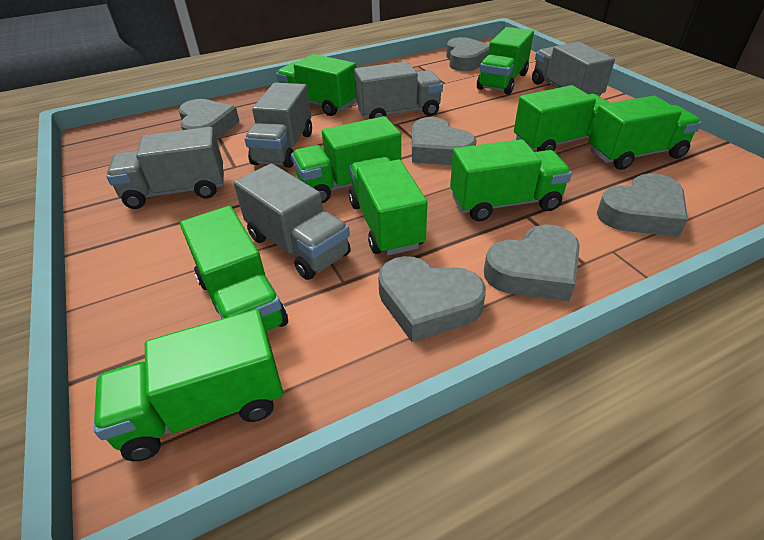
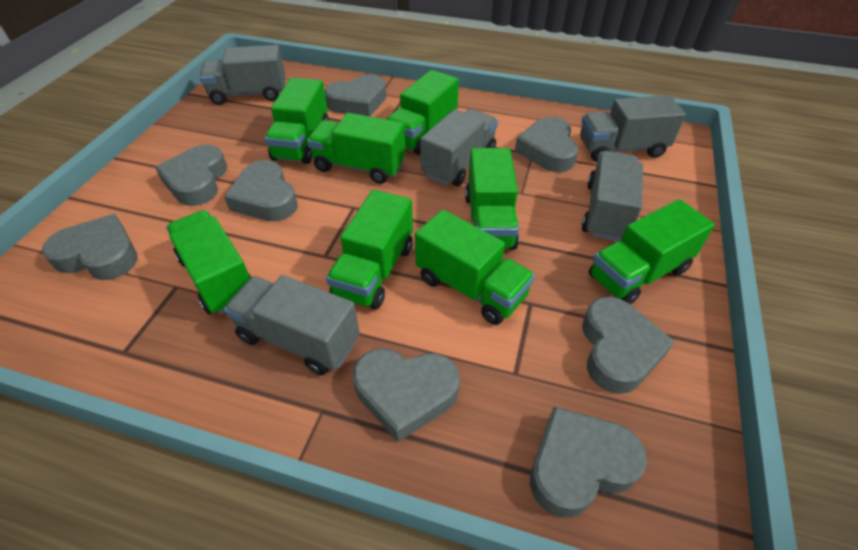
green truck: [94,309,283,461] [180,206,288,332] [276,54,357,116] [292,116,401,203] [349,157,428,256] [450,139,572,221] [477,27,534,95] [514,85,610,152] [588,96,702,170] = 9 -> [166,210,252,314] [264,78,329,164] [307,113,406,184] [326,190,413,310] [386,70,459,155] [415,210,535,325] [465,148,519,250] [589,199,715,304] = 8
grey heart: [178,99,240,139] [378,256,486,342] [412,117,476,165] [446,37,490,71] [484,225,580,301] [597,173,688,237] = 6 -> [42,214,138,280] [155,145,227,206] [224,160,298,221] [324,74,387,116] [353,348,460,442] [515,117,578,172] [530,406,647,518] [582,297,675,394] = 8

